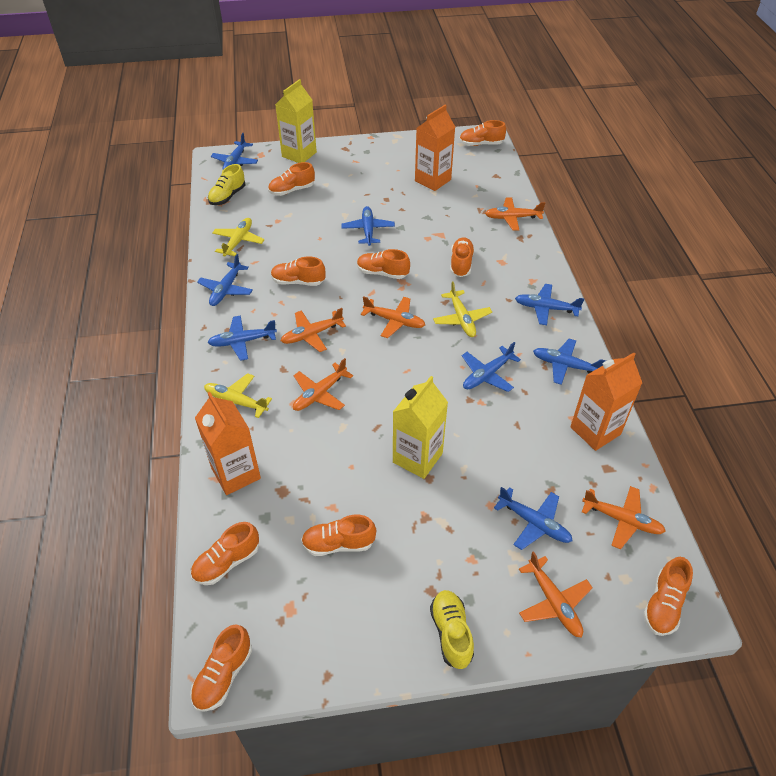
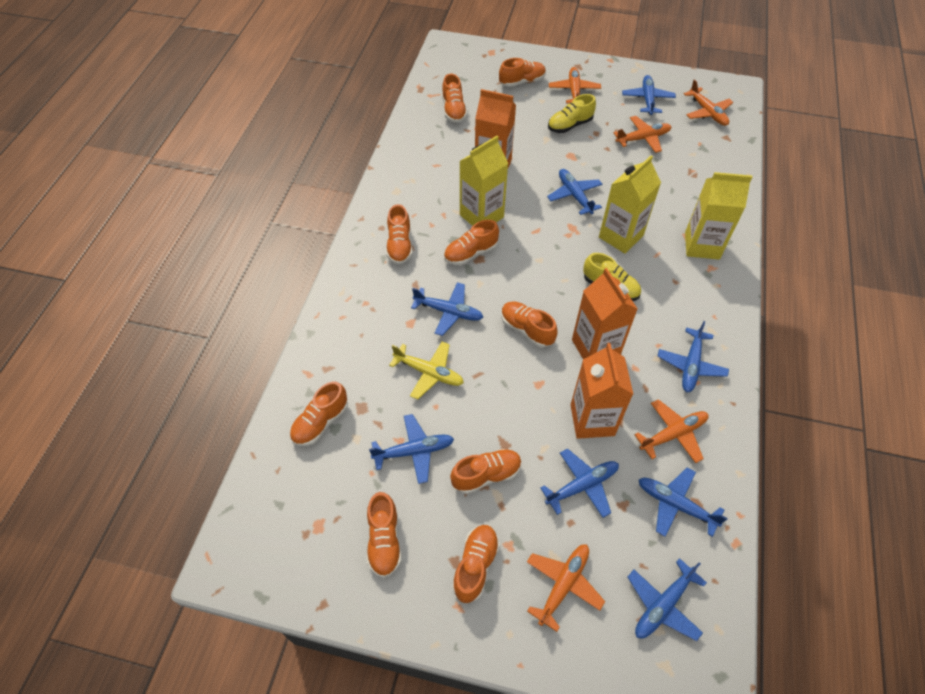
orange plane: [281,308,346,352] [293,358,353,411] [361,296,425,338] [485,197,545,230] [519,551,593,638] [582,486,666,549] = 6 -> [527,544,605,632] [549,67,601,104] [613,116,671,153] [634,399,709,463] [684,79,733,126] = 5
yellow carton: [275,79,317,163] [393,376,448,479] = 2 -> [460,136,508,226] [599,156,661,254] [685,172,752,259] = 3
yellow plane: [204,373,272,418] [212,218,265,257] [433,281,492,337] = 3 -> [389,342,464,400] = 1

